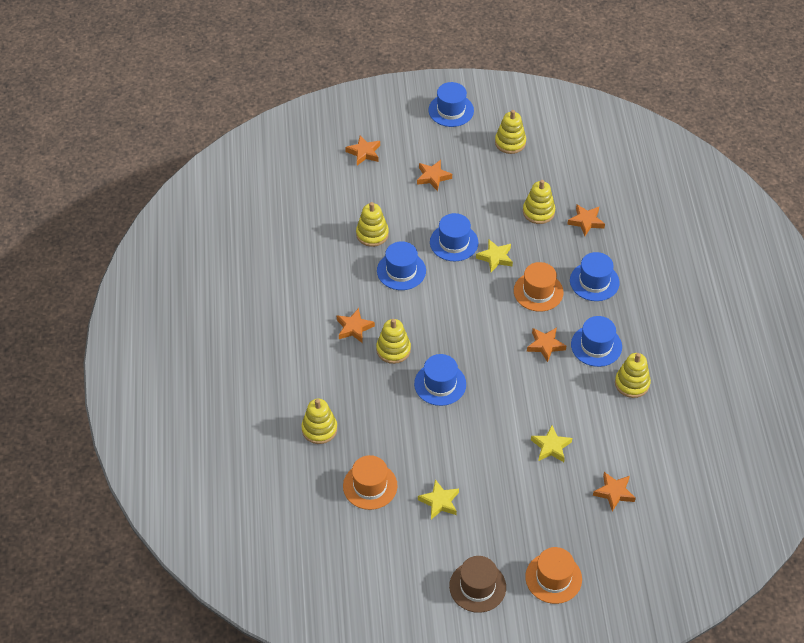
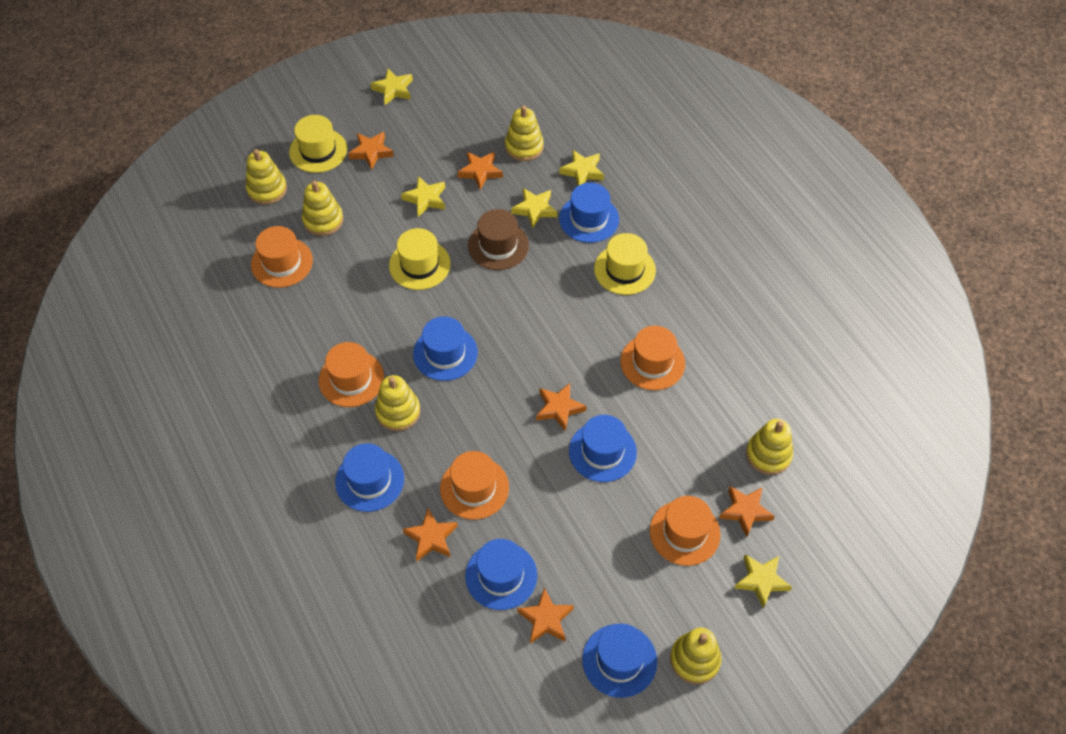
orange hat: [343,455,398,510] [514,262,564,311] [525,547,582,604] = 3 -> [251,226,313,288] [319,342,384,407] [440,451,509,520] [620,326,685,390] [650,496,721,566] = 5
yellow hat: none = 0 -> [289,115,347,173] [389,228,451,290] [594,233,656,295] = 3
yellow star: [418,479,459,519] [476,239,513,272] [531,425,572,462] = 3 -> [370,69,413,105] [401,176,445,217] [511,188,557,229] [559,150,604,186] [735,554,792,609] = 5

